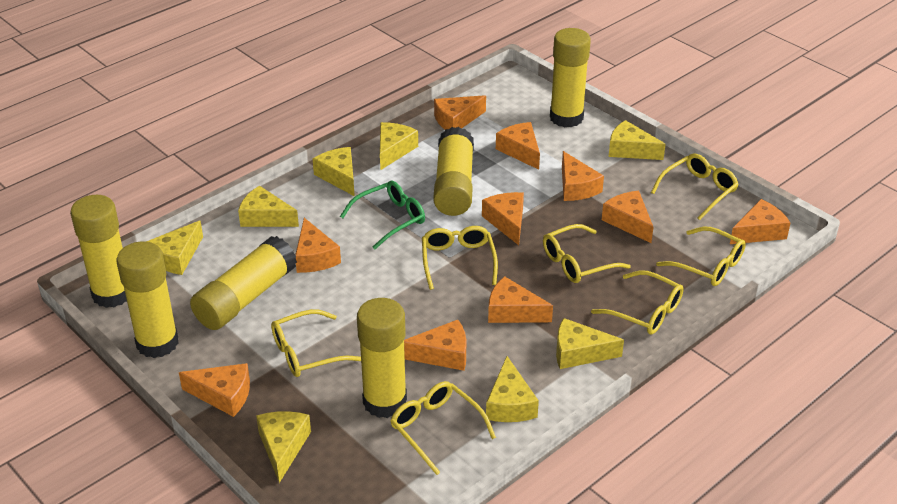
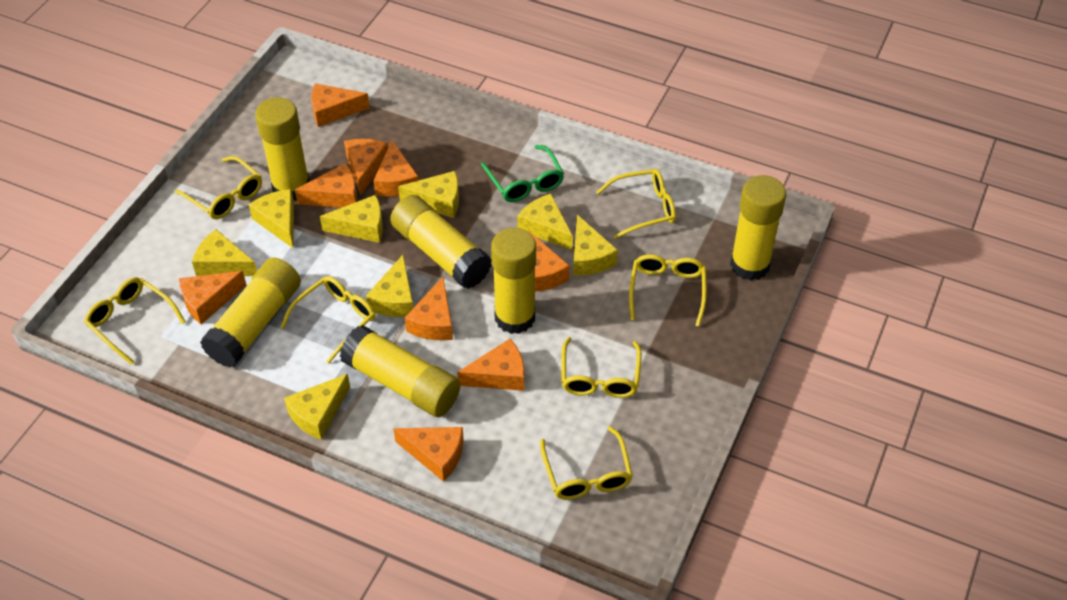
orange cheese: [179,363,250,417] [295,218,341,273] [404,320,466,371] [434,95,486,129] [482,192,524,245] [488,276,553,323] [496,122,540,170] [562,151,604,201] [602,191,654,243] [730,199,790,244] = 10 -> [179,271,246,324] [295,163,357,208] [311,83,370,127] [344,139,388,195] [373,140,419,196] [393,427,464,482] [405,277,453,340] [457,339,524,391] [528,231,570,292] = 9

